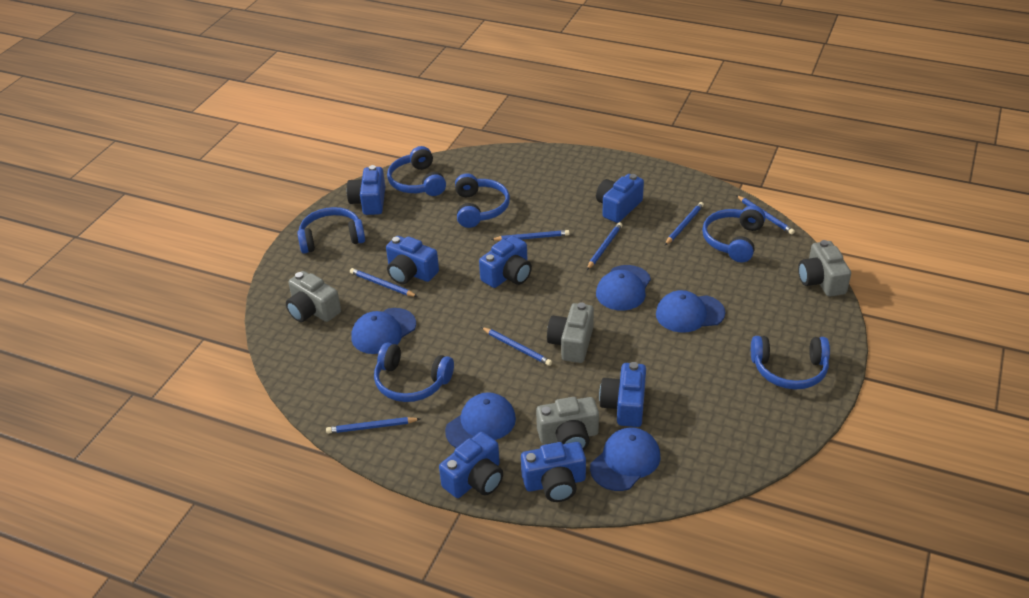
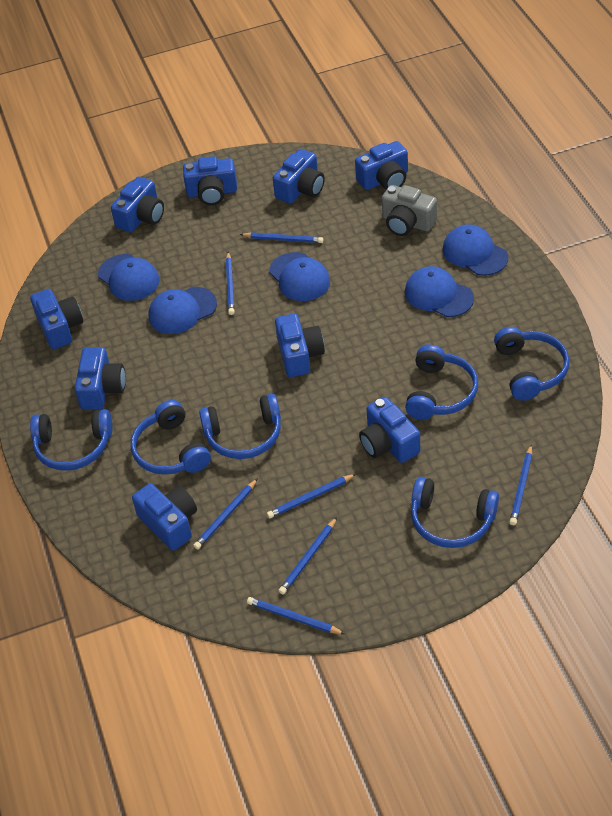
blue camera: [347,165,385,215] [386,236,439,284] [439,432,503,498] [479,236,532,288] [521,442,586,502] [596,174,644,223] [599,362,646,427] = 7 -> [30,289,83,349] [75,347,126,410] [111,177,164,233] [132,483,197,551] [183,156,237,205] [273,149,325,204] [275,314,325,377] [355,141,408,190] [359,397,420,463] = 9
grey camera: [286,271,341,322] [536,397,599,450] [547,302,594,363] [798,240,851,297] = 4 -> [382,185,437,236] = 1

